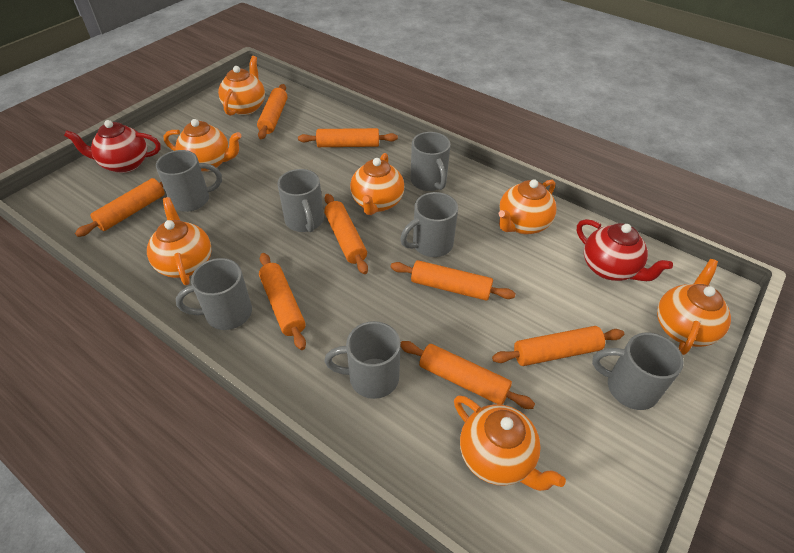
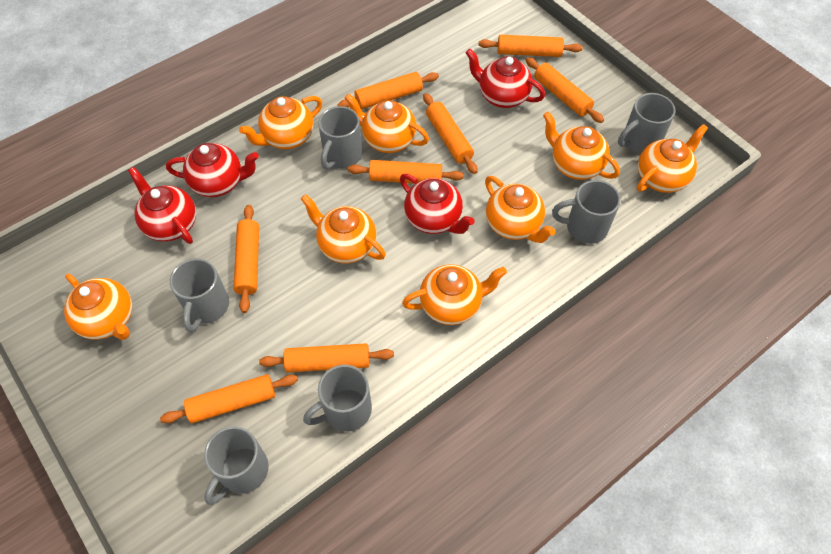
grey mug: [156,150,222,212] [176,258,252,330] [277,169,324,232] [324,321,401,399] [400,192,458,257] [411,132,451,191] [592,332,684,410] = 7 -> [170,258,229,332] [204,426,269,505] [303,365,372,431] [318,106,362,170] [552,180,621,244] [618,93,676,154] = 6
orange teapot: [147,197,211,285] [164,119,242,172] [218,56,265,116] [350,153,404,215] [454,395,566,491] [499,179,556,234] [657,259,731,355] = 7 -> [64,274,132,340] [239,96,322,149] [301,194,386,264] [344,94,429,153] [402,264,507,325] [485,176,556,243] [543,111,620,180] [637,124,708,193] = 8
red teapot: [64,120,161,173] [577,219,673,281] = 2 -> [128,167,196,244] [166,143,259,197] [400,174,475,234] [466,49,545,108] = 4

